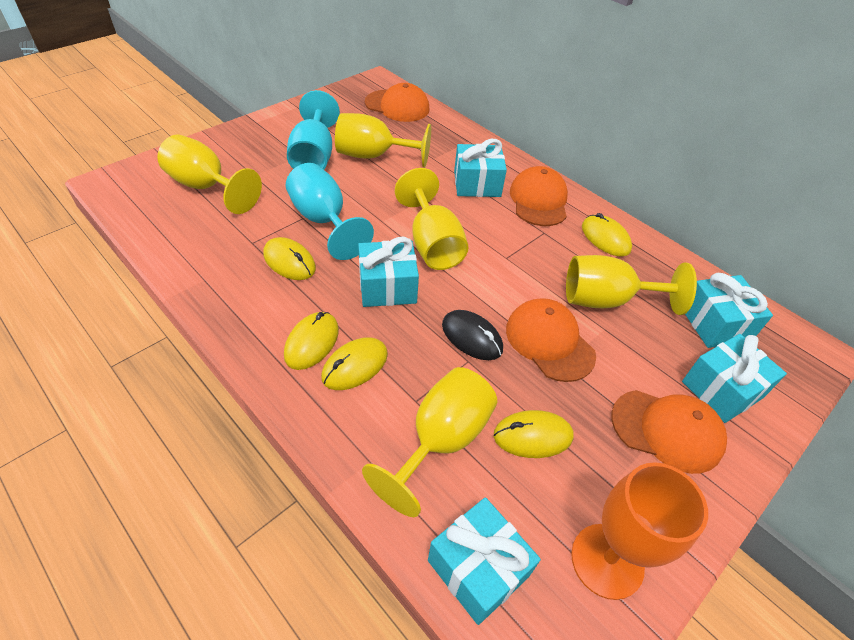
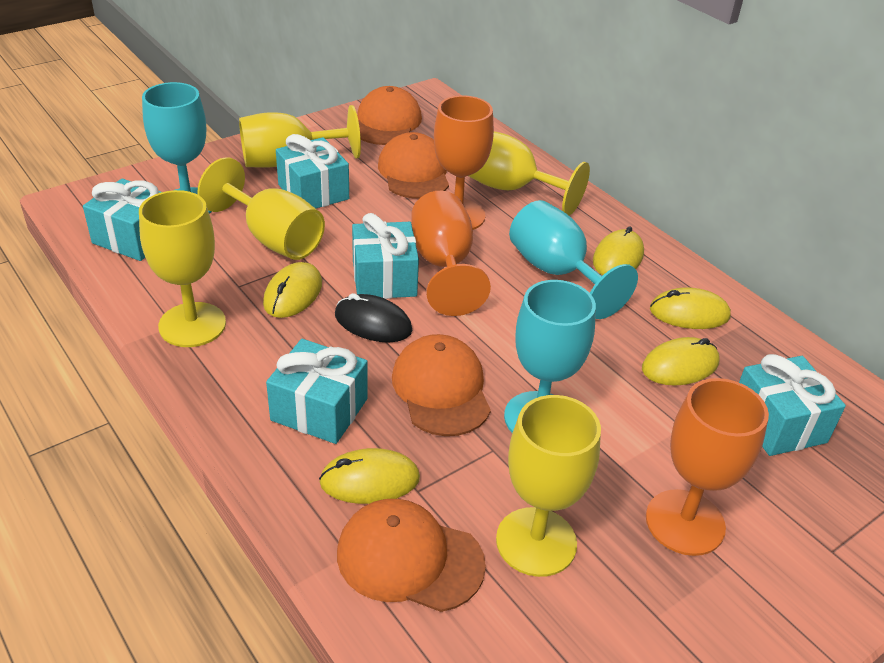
orange goblet: [571,462,708,600] = 1 -> [411,191,491,316] [434,95,494,230] [646,378,769,556] = 3
turquoise goblet: [286,163,374,260] [287,90,340,170] = 2 -> [142,82,212,214] [504,280,596,433] [509,200,638,319] = 3

